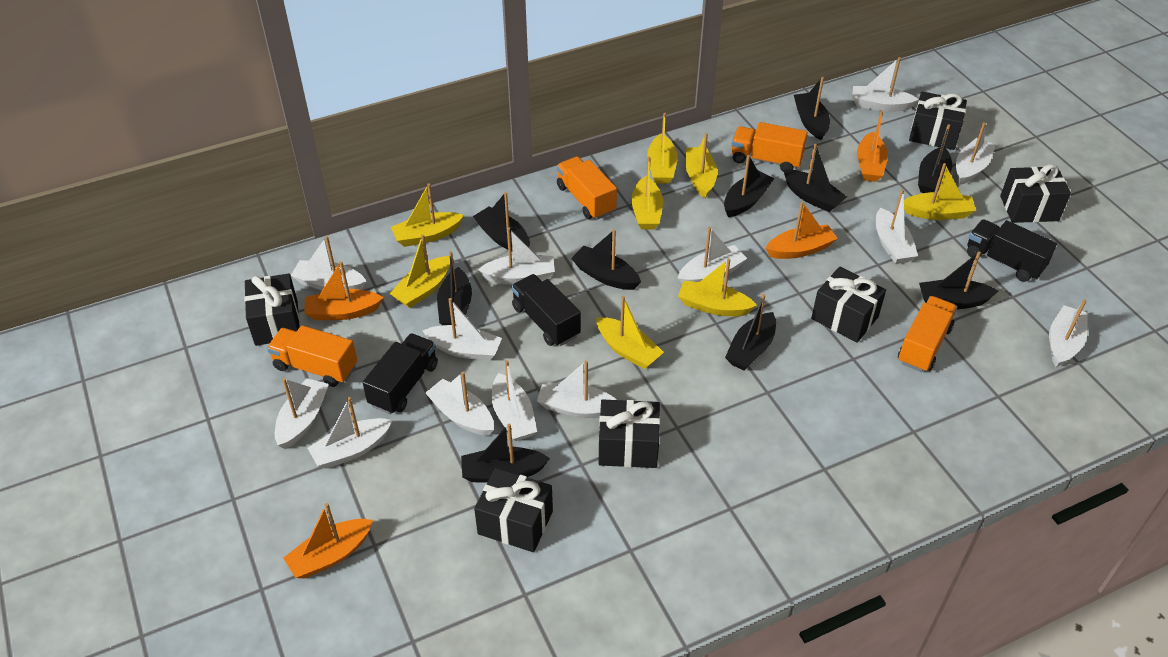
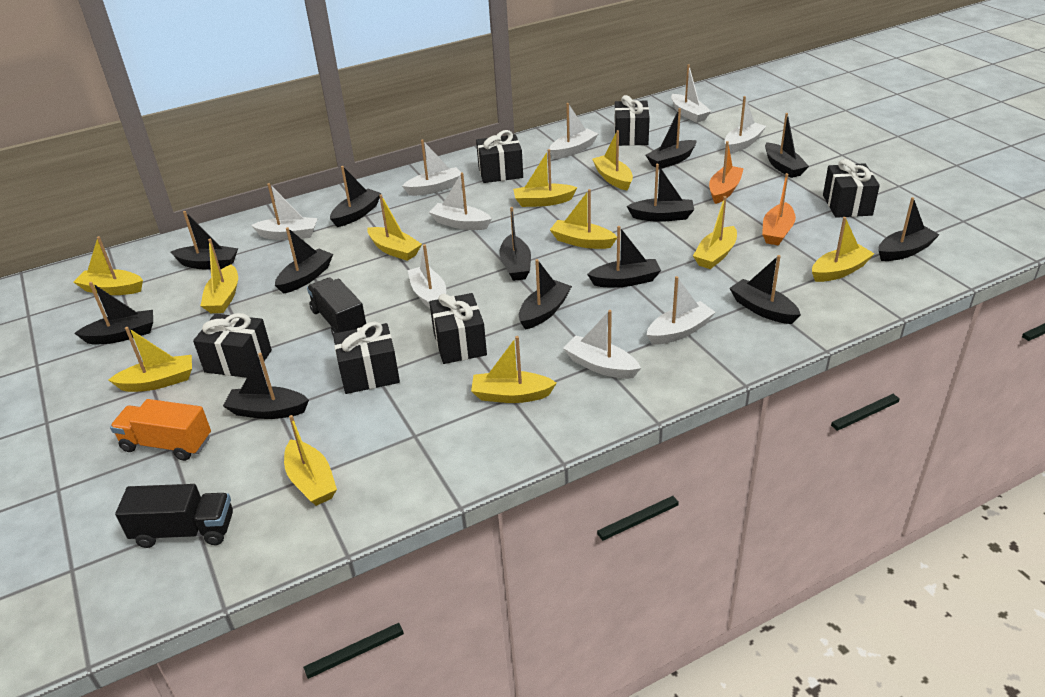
black boat: [437,251,472,325] [461,423,550,483] [473,192,530,251] [571,229,641,290] [724,155,775,217] [725,294,776,371] [783,144,847,212] [794,77,830,140] [918,124,952,193] [919,251,998,309] = 10 -> [74,282,153,345] [171,211,238,269] [223,353,309,419] [275,227,333,294] [330,166,382,227] [499,207,531,281] [519,259,572,330] [587,226,661,288] [627,164,694,222] [646,108,697,169] [729,255,801,324] [765,113,809,178] [879,197,940,261] = 13
black truck: [363,333,438,414] [511,274,581,346] [967,219,1057,282] = 3 -> [115,484,233,548] [307,278,366,335] = 2
orange boat: [283,503,373,579] [304,261,384,320] [766,201,838,259] [857,111,888,182] = 4 -> [709,141,744,204] [762,173,796,246] = 2
orange truck: [267,325,357,387] [557,156,617,220] [731,122,808,172] [898,296,957,372] = 4 -> [110,399,211,461] = 1
white boat: [275,378,329,449] [291,236,366,290] [308,397,392,469] [423,298,502,361] [425,371,494,436] [478,227,555,285] [492,360,537,441] [537,360,617,418] [678,227,747,284] [852,57,919,112] [876,189,918,264] [956,122,996,185] [1049,299,1088,367] = 13 -> [251,183,318,240] [402,139,461,196] [408,244,446,308] [429,172,492,230] [549,103,598,159] [563,310,641,379] [647,276,715,344] [671,64,711,123] [725,96,766,153] = 9
yellow boat: [390,234,450,308] [391,183,464,247] [596,296,664,369] [631,157,663,230] [647,113,678,184] [678,258,757,316] [686,133,717,198] [904,163,976,220] = 8 -> [74,236,143,295] [109,327,192,392] [200,239,238,313] [284,415,337,506] [367,195,422,261] [471,336,557,403] [513,149,578,207] [550,189,617,249] [592,130,633,191] [693,196,737,269] [812,217,874,282] = 11

